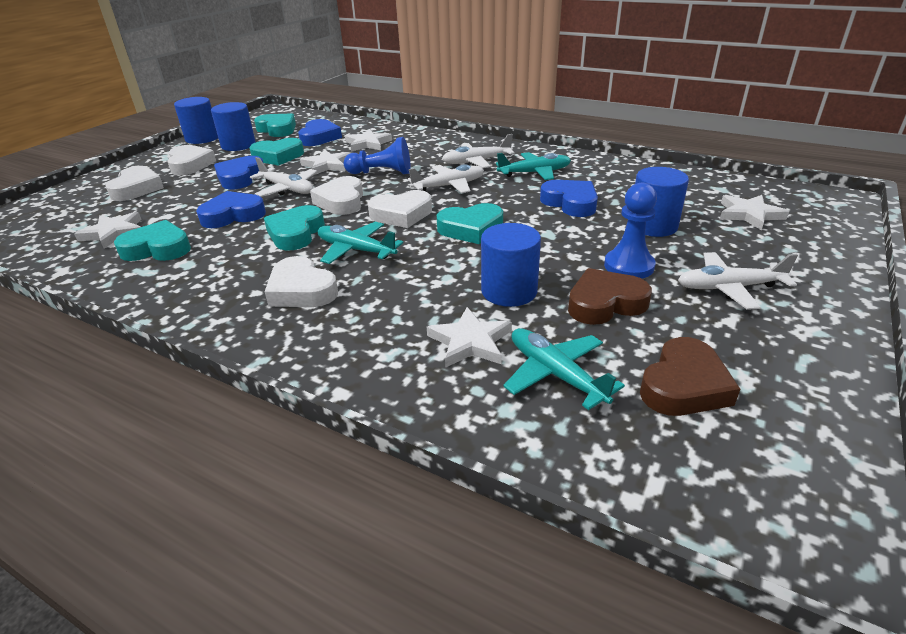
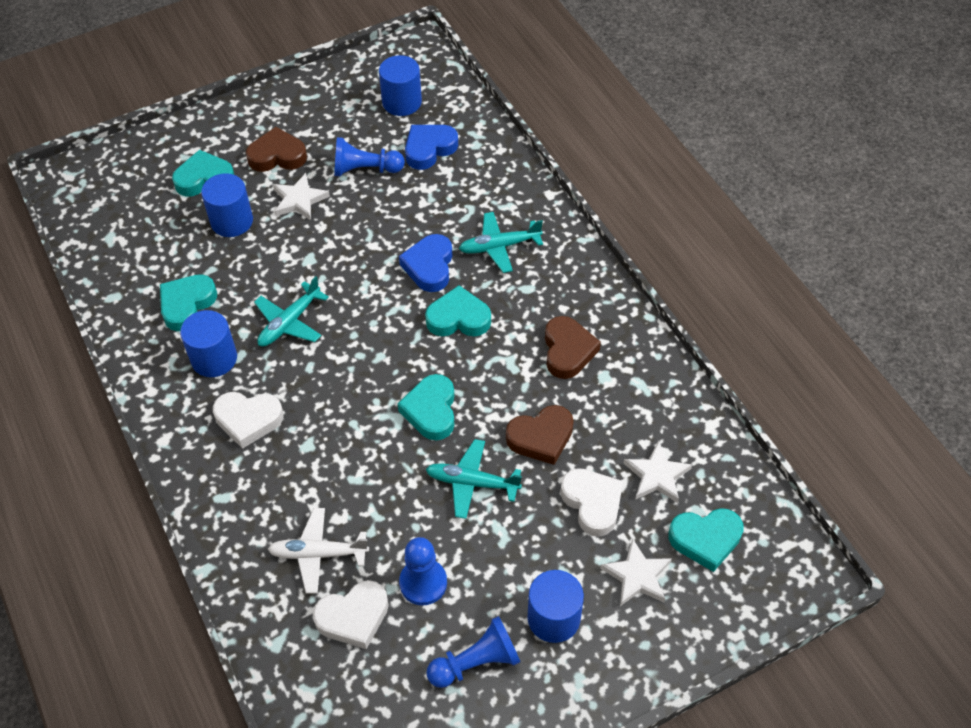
blue heart: [196,191,266,228] [214,156,263,189] [298,119,342,146] [540,180,598,217] = 4 -> [399,234,453,292] [405,125,458,170] = 2
blue pawn: [344,137,411,174] [604,183,657,279] = 2 -> [334,137,405,176] [399,537,447,605] [426,616,520,688] = 3
brown heart: [568,268,652,325] [640,337,740,416] = 2 -> [246,127,307,172] [506,405,574,465] [545,316,601,379] = 3
white heart: [105,166,164,201] [167,145,216,175] [265,256,338,307] [310,176,363,215] [368,190,432,228] = 5 -> [213,392,283,449] [313,580,389,649] [560,468,623,536] = 3
white plane: [250,157,317,197] [408,164,484,193] [442,134,515,168] [678,252,798,310] = 4 -> [268,508,369,593] = 1
white star: [74,212,142,249] [300,149,350,175] [345,129,392,152] [427,307,512,368] [720,195,789,230] = 5 -> [273,173,330,221] [600,538,672,606] [623,441,692,503] = 3

